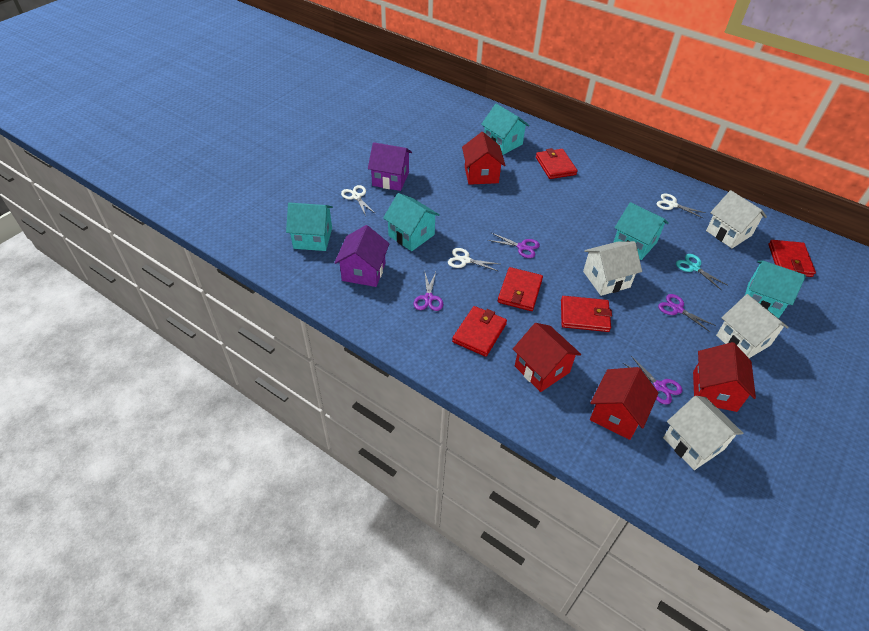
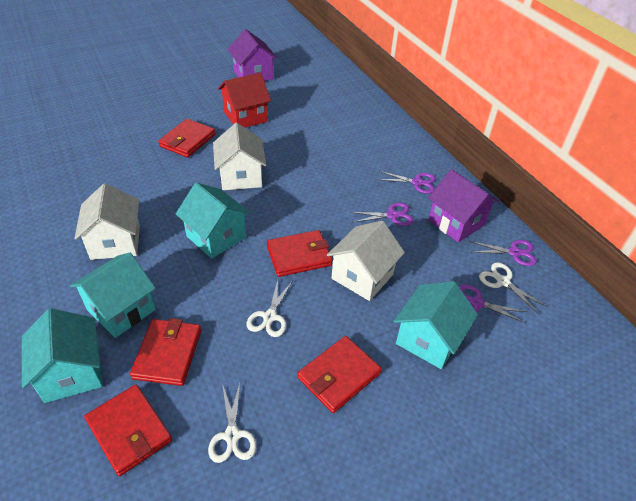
red house: [462,132,505,185] [513,323,581,392] [590,367,659,440] [693,342,756,412] = 4 -> [218,72,271,128] = 1
turquoise house: [286,203,333,251] [383,193,440,251] [481,104,530,155] [613,202,668,260] [745,260,806,319] = 5 -> [22,308,103,403] [70,253,156,338] [176,182,251,259] [394,281,478,369] = 4
turquoise scissors: [676,254,727,290] = 1 -> none = 0
white house: [583,241,642,296] [663,396,743,470] [706,190,767,248] [716,294,789,358] = 4 -> [74,183,140,260] [213,123,266,190] [327,221,405,301] = 3

